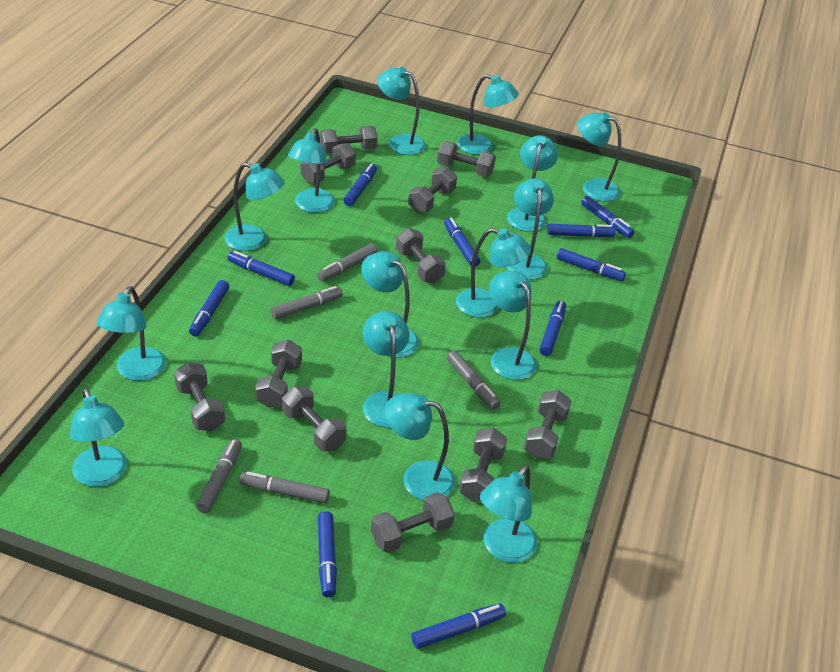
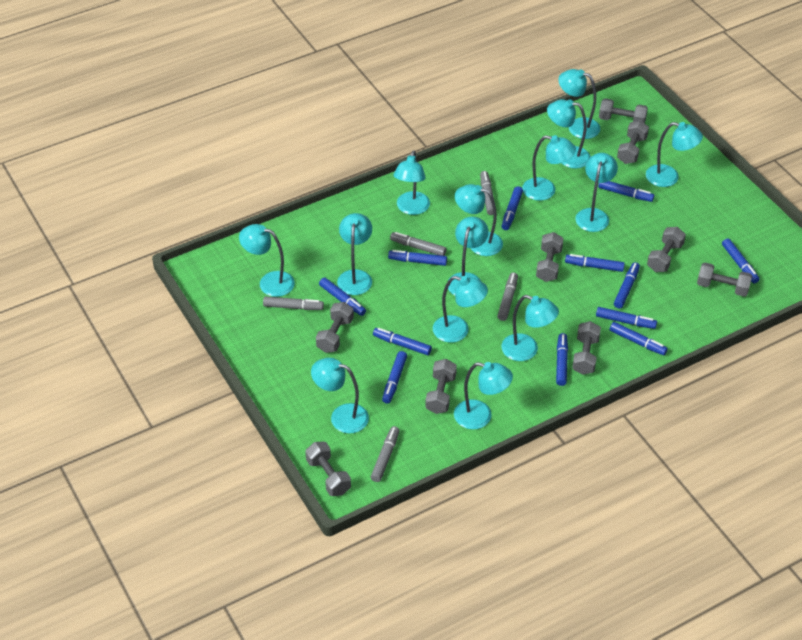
blue marker: [189,280,229,336] [227,251,295,286] [318,511,337,598] [344,163,377,206] [412,603,506,649] [444,218,480,267] [539,301,566,356] [547,224,616,237] [557,248,626,281] [581,196,634,238] = 10 -> [319,278,366,316] [373,328,432,355] [382,351,407,404] [388,250,447,266] [502,186,523,230] [556,333,568,386] [565,254,625,272] [596,307,657,329] [598,181,654,202] [610,322,668,355] [614,262,640,309] [722,238,759,283] = 12
grey dumbbell: [174,362,225,431] [255,340,302,408] [282,386,347,451] [301,143,356,184] [320,126,378,154] [371,492,455,553] [396,228,446,283] [408,167,457,213] [437,141,496,177] [459,428,507,502] [524,390,571,459] = 11 -> [305,442,351,496] [316,302,354,353] [425,359,457,414] [536,232,563,282] [572,321,601,375] [599,98,648,123] [617,120,649,164] [647,227,686,272] [697,263,752,297] = 9
turquoise lamp: [70,388,127,487] [96,286,166,381] [224,163,285,251] [288,128,335,213] [361,251,419,358] [363,311,409,428] [377,67,426,155] [384,393,455,501] [456,228,531,318] [457,74,519,155] [480,465,537,563] [489,271,537,380] [507,135,558,232] [507,178,554,280] [578,112,621,202] = 15 -> [239,224,295,297] [311,358,369,433] [337,213,372,295] [393,151,430,215] [433,276,488,343] [448,217,489,295] [454,362,513,430] [455,184,503,256] [501,295,559,361] [522,135,576,201] [547,99,591,169] [558,69,601,139] [575,153,618,232] [646,122,703,187] = 14

